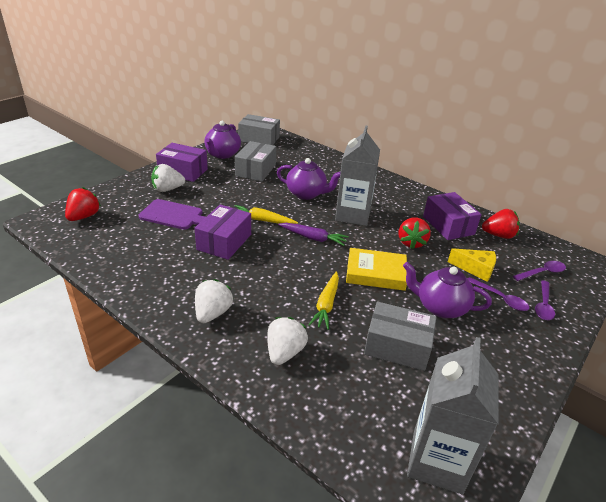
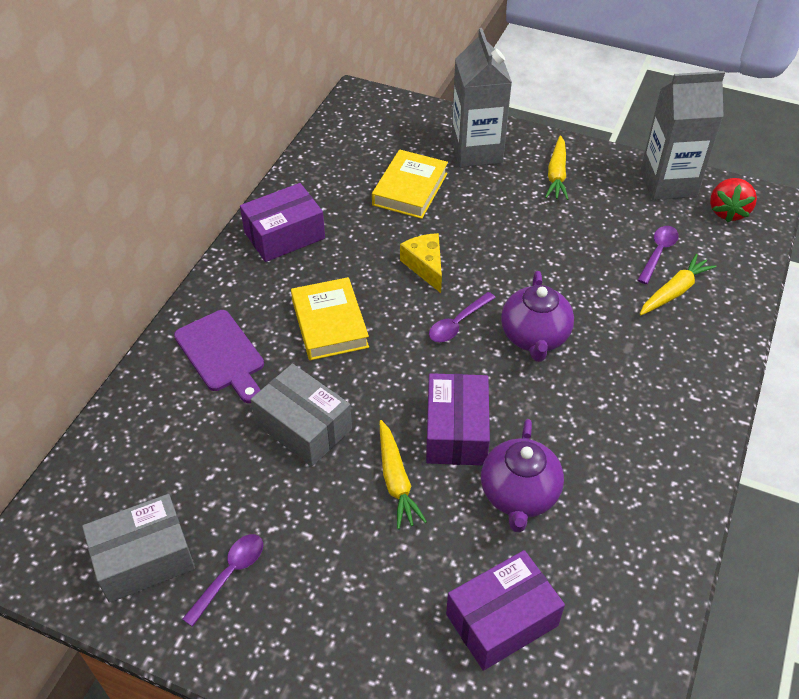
grey box: [235,141,276,181] [238,114,280,145] [364,302,436,371] = 3 -> [82,494,195,603] [251,363,352,466] = 2
purple carrot: [278,223,349,246] = 1 -> none = 0
purple teapot: [204,121,241,159] [277,158,340,200] [403,262,492,318] = 3 -> [481,419,564,533] [501,271,574,362] = 2
red strawberry: [65,187,101,221] [399,218,431,249] [482,209,520,239] = 3 -> [710,178,757,223] = 1
white strawberry: [151,164,185,192] [195,279,233,323] [267,317,308,365] = 3 -> none = 0
yellow book: [346,248,407,291] = 1 -> [291,277,369,360] [372,150,448,219] = 2
yellow carrot: [235,205,298,224] [308,272,339,330] = 2 -> [380,420,427,529] [545,135,568,200] [640,254,717,315] = 3

